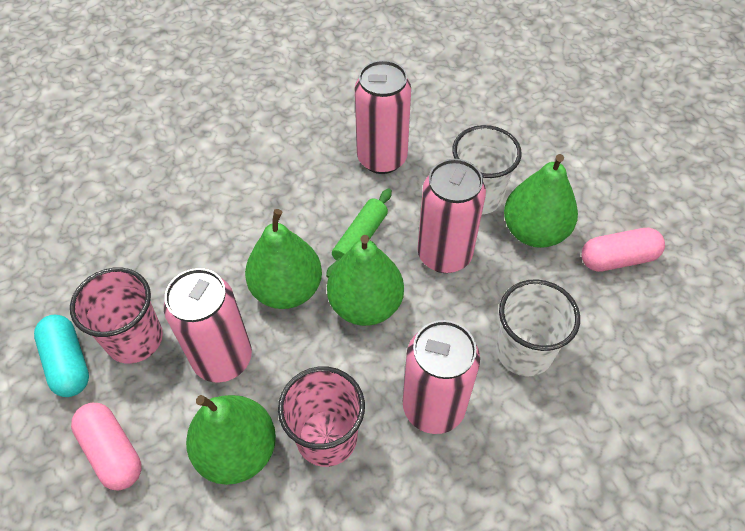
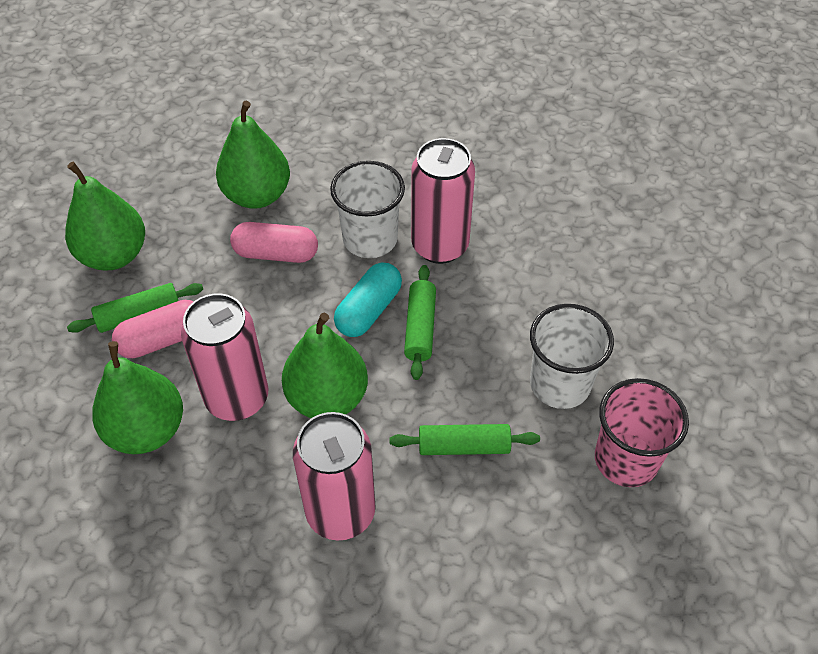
green rolling pin: [326,188,392,278] = 1 -> [67,283,203,333] [389,424,540,455] [404,265,436,380] = 3
pink can: [164,268,252,383] [355,60,411,174] [403,320,480,434] [417,159,486,273] = 4 -> [181,293,268,421] [293,412,376,541] [411,138,475,264] = 3
pink cup: [70,267,163,364] [278,367,365,467] = 2 -> [595,378,689,487] = 1

